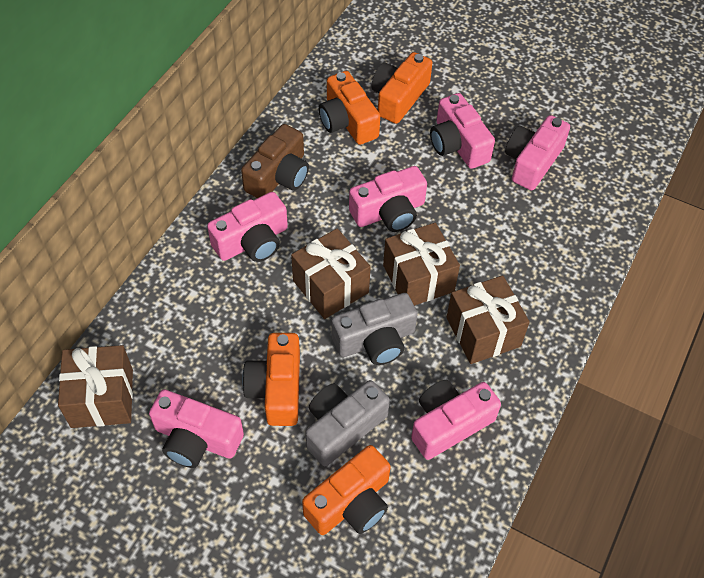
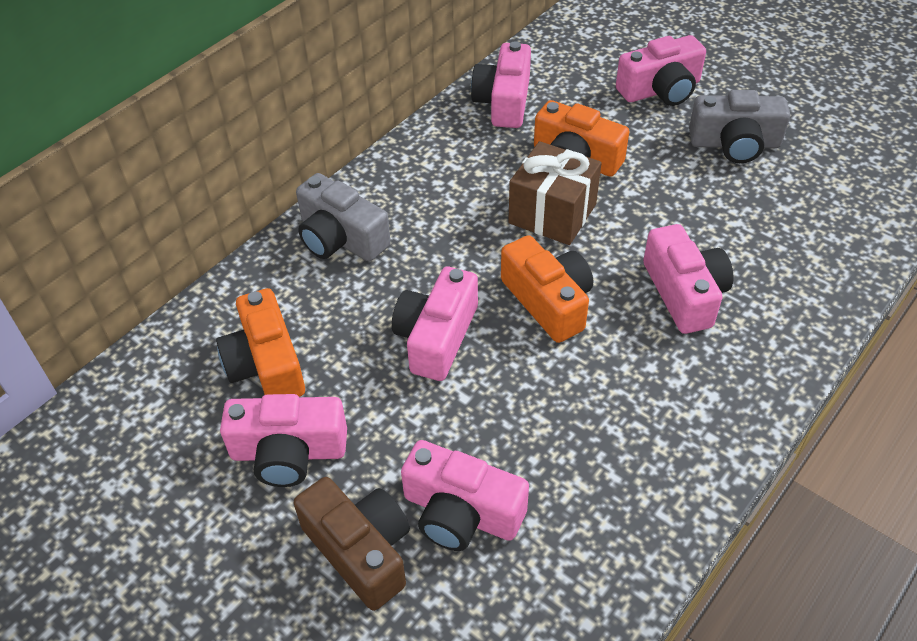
brown gift: [58,345,133,428] [291,228,371,319] [383,223,460,306] [446,275,530,364] = 4 -> [508,141,602,245] = 1
orange camera: [242,333,300,426] [302,445,391,535] [319,71,380,145] [371,52,432,124] = 4 -> [216,288,305,397] [501,235,593,343] [534,100,629,177] = 3

